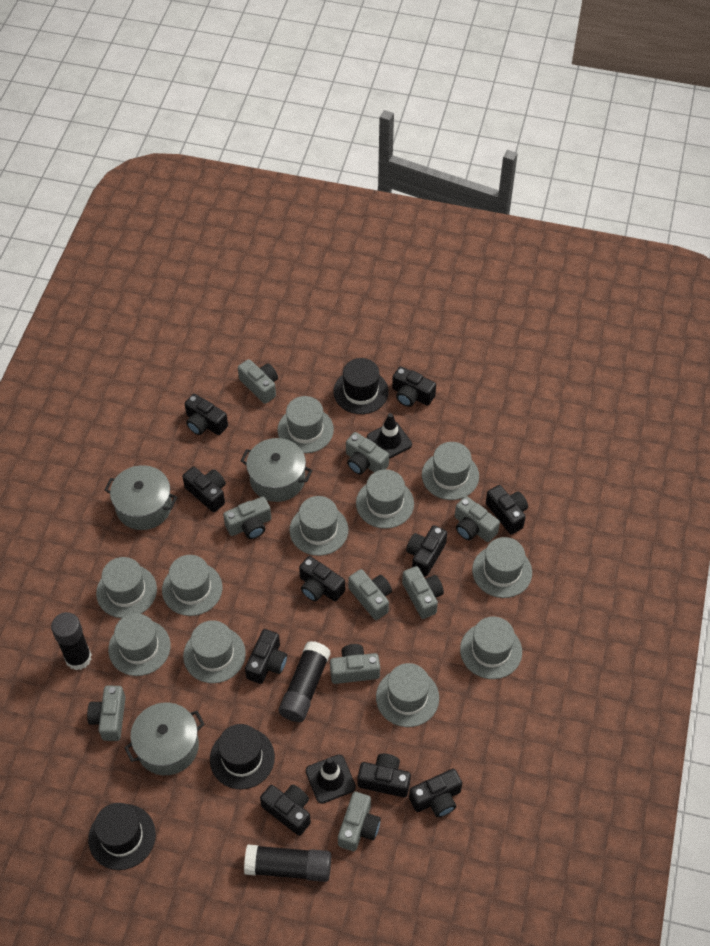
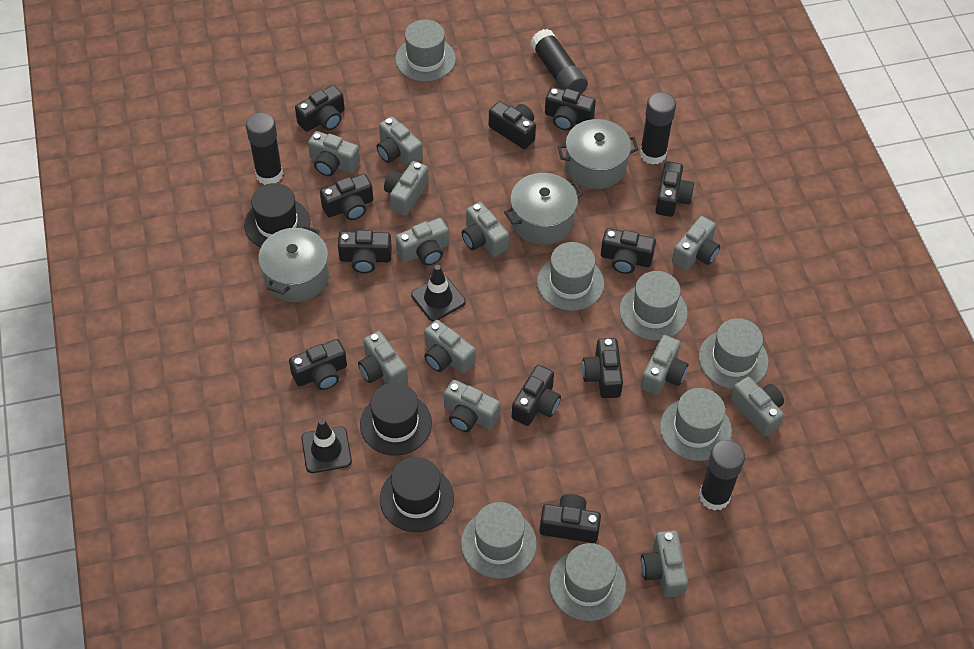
black camera: [182,467,226,512] [185,394,228,435] [245,629,287,684] [260,785,311,836] [299,556,345,602] [358,754,411,797] [392,366,436,407] [406,525,447,577] [409,769,462,817] [486,485,528,535] = 10 -> [289,339,347,390] [295,85,345,132] [320,174,373,220] [338,230,392,273] [489,101,536,149] [512,365,561,426] [540,494,601,543] [545,87,596,130] [582,338,623,398] [601,228,656,274] [655,161,694,217] = 11
black glue stick: [51,612,92,670] [244,844,331,882] [279,641,331,722] = 3 -> [246,112,283,185] [530,29,588,94] [640,92,676,165] [699,440,745,511] = 4
grey camera: [87,686,126,741] [223,497,271,539] [238,359,278,404] [330,644,380,684] [338,792,381,851] [346,432,389,475] [348,569,392,620] [402,566,444,619] [455,496,500,542] = 9 -> [308,131,360,176] [358,331,408,384] [377,116,423,166] [384,161,429,216] [396,218,449,266] [424,320,476,374] [444,380,501,432] [462,202,509,257] [641,335,688,395] [641,530,688,598] [672,216,720,271] [730,377,784,437] = 12
grey hat: [96,557,157,618] [108,613,171,676] [162,555,222,616] [183,620,246,683] [277,396,334,453] [289,496,348,556] [356,469,414,529] [376,663,439,727] [422,442,479,500] [460,616,522,679] [472,537,532,598] = 11 -> [395,20,456,82] [461,502,537,579] [537,242,604,311] [549,543,626,621] [619,271,688,340] [660,388,732,461] [699,318,769,389] = 7

